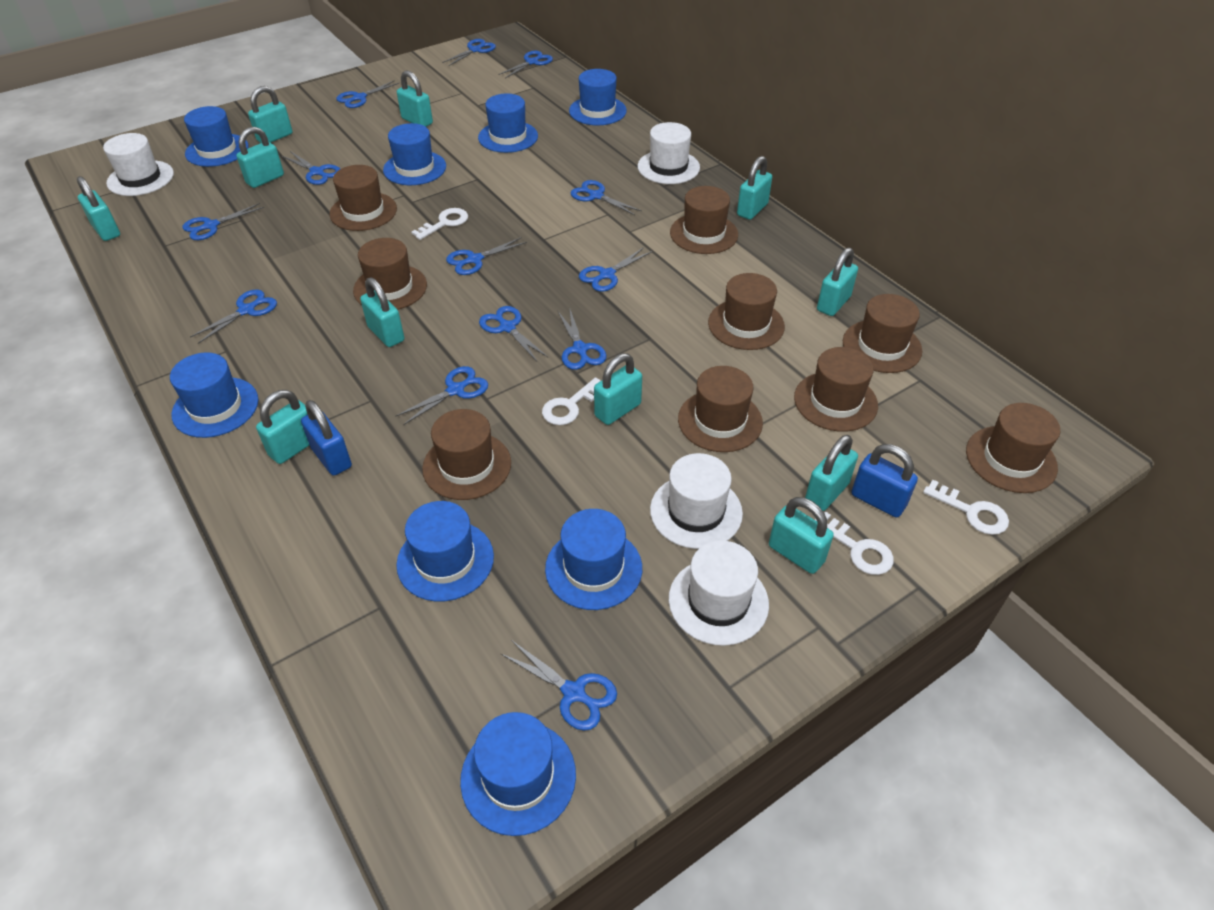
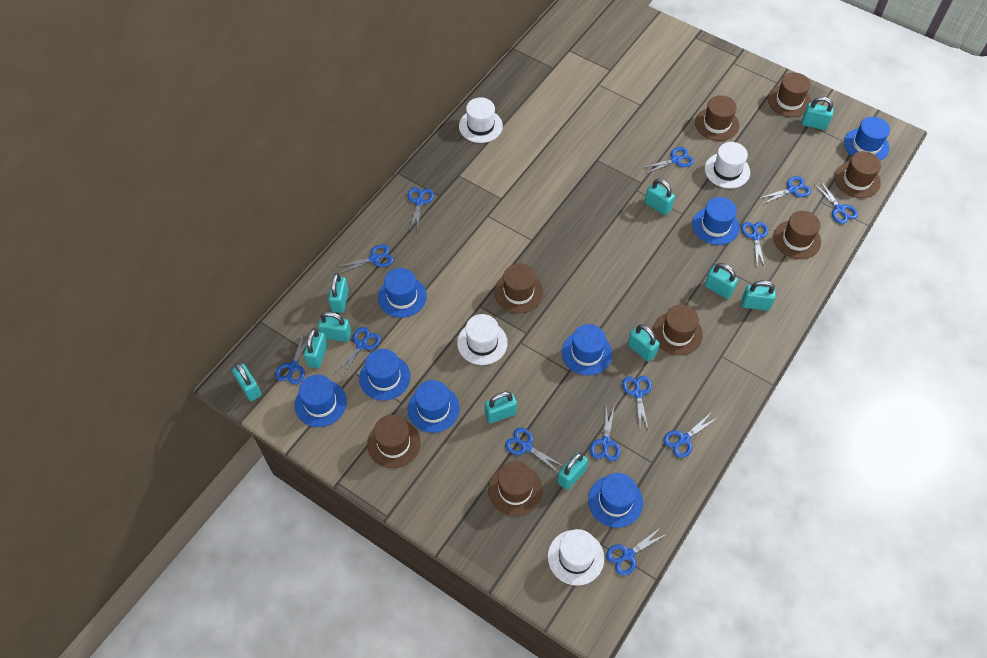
blue padlock: [301,400,352,476] [851,444,918,518] = 2 -> none = 0
brown hat: [329,165,397,231] [353,238,427,310] [422,409,511,500] [670,186,738,254] [678,366,763,452] [708,273,785,350] [794,347,878,432] [843,294,922,373] [966,403,1060,493] = 9 -> [367,415,421,468] [488,461,543,516] [494,264,543,313] [653,305,703,355] [695,95,739,141] [768,72,811,117] [773,211,821,259] [834,151,881,198] = 8
white key: [411,208,468,240] [542,377,601,425] [815,511,894,575] [923,480,1009,535] = 4 -> none = 0

